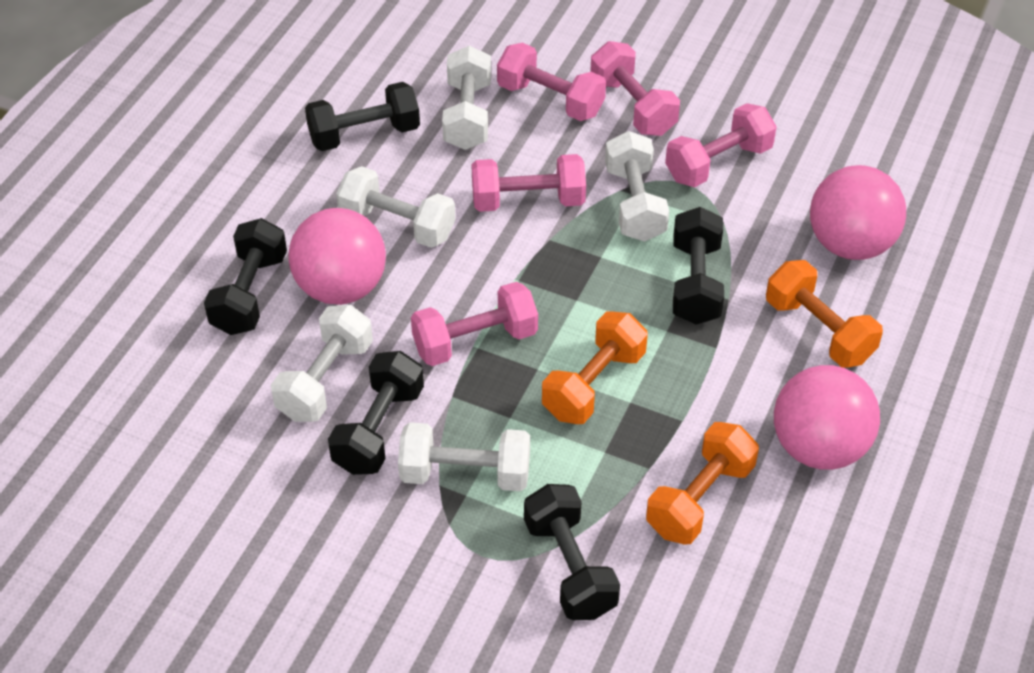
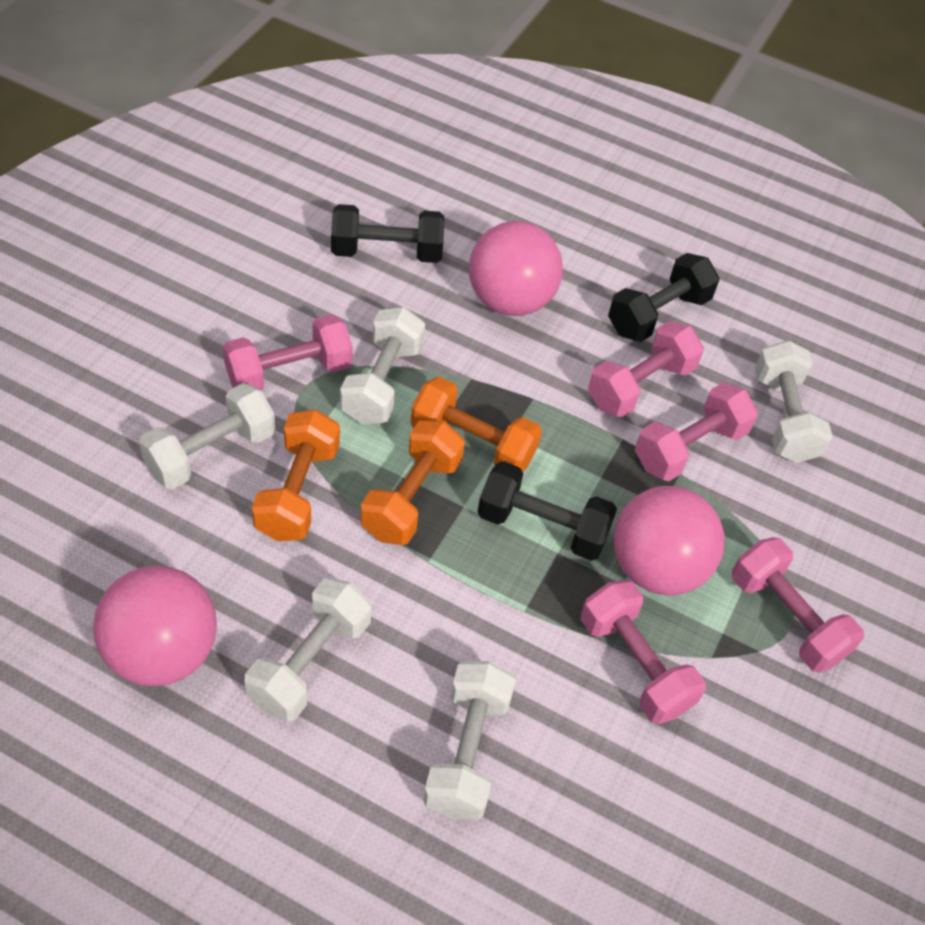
black dumbbell: [204,218,287,335] [305,82,420,151] [328,351,424,475] [524,484,620,620] [673,207,724,325] = 5 -> [331,204,445,263] [478,461,617,561] [608,253,719,342] = 3

